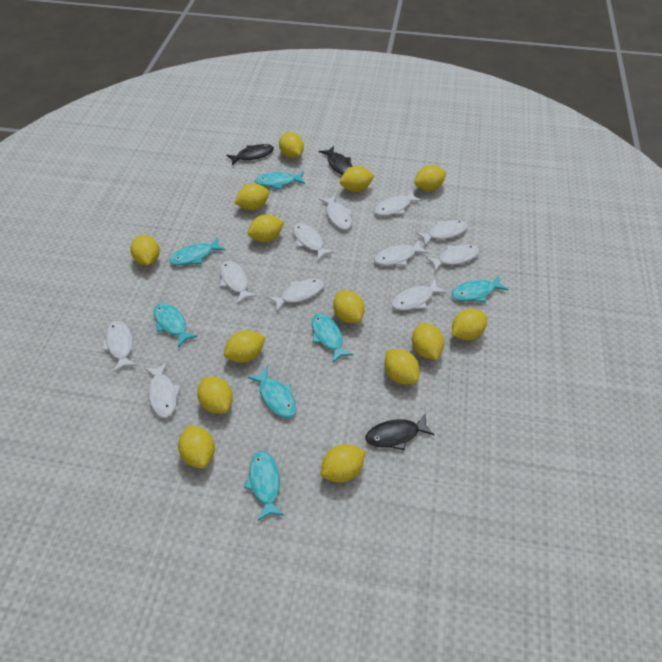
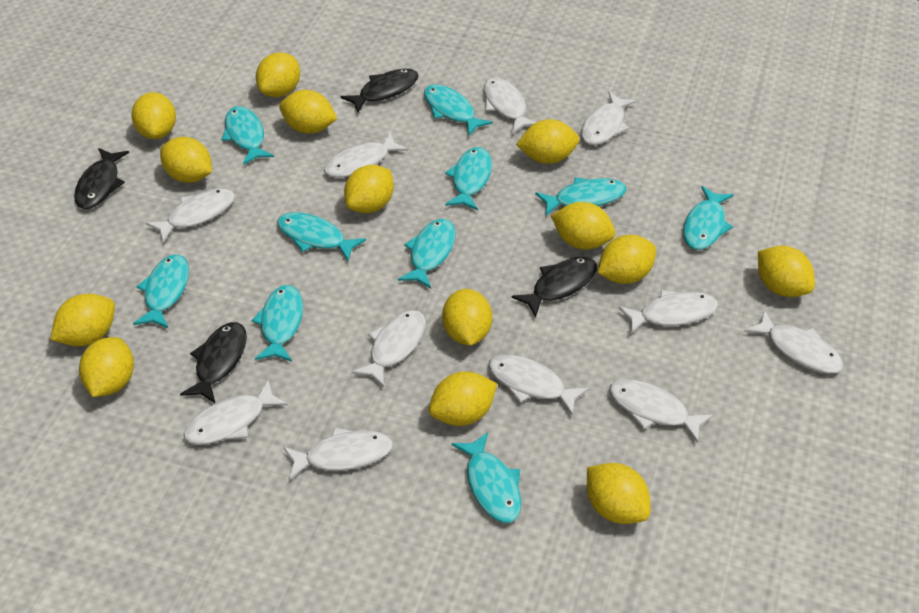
black fish: [226,144,274,166] [319,146,353,175] [366,414,434,450] = 3 -> [74,148,129,209] [180,322,247,403] [340,69,418,113] [511,257,597,318] = 4
turquoise fish: [154,303,198,348] [169,237,225,265] [244,451,285,521] [247,367,296,418] [255,172,305,190] [312,313,353,363] [451,275,509,302] = 7 -> [133,254,189,329] [221,106,274,165] [252,285,303,362] [277,212,366,261] [398,219,456,289] [424,84,493,136] [445,147,492,210] [452,432,521,523] [535,178,626,215] [683,186,734,250] = 10

